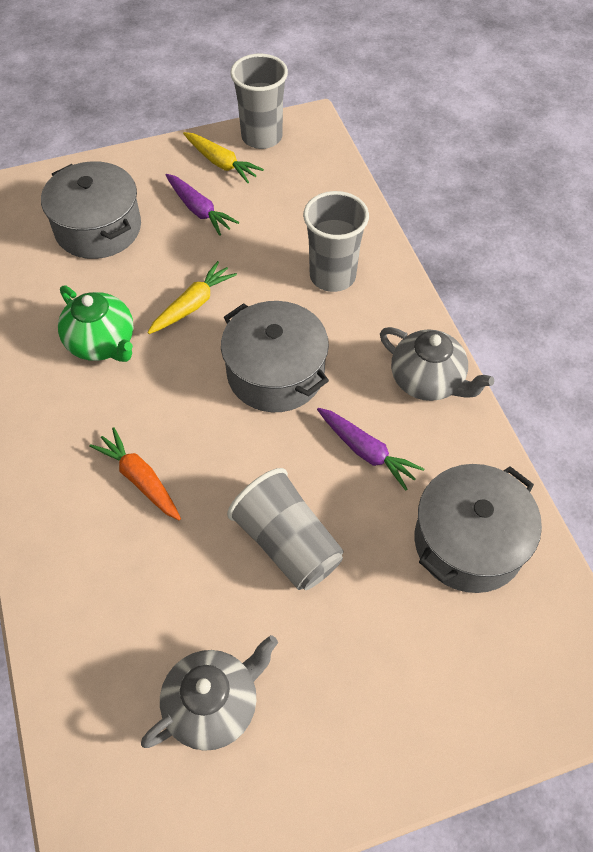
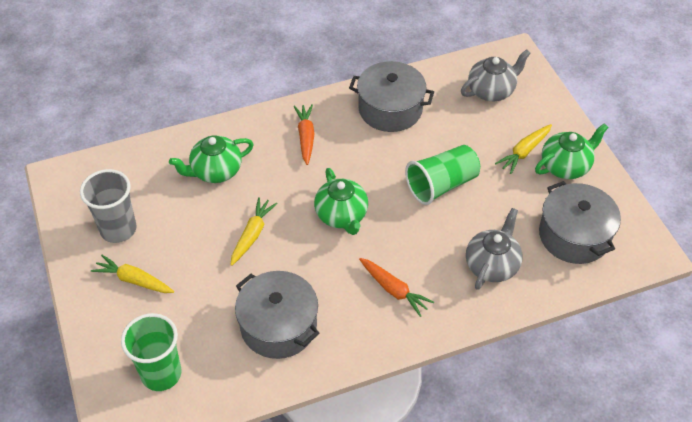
green cup: none = 0 -> [121,313,182,391] [405,145,480,205] = 2
green teapot: [58,285,134,362] = 1 -> [169,136,254,183] [314,168,368,235] [535,123,609,179] = 3
grey cup: [227,468,344,590] [230,54,288,149] [303,191,369,292] = 3 -> [80,169,137,243] = 1
orange carrot: [89,427,181,520] = 1 -> [294,104,314,165] [359,258,434,317] = 2
purple carrot: [166,174,239,236] [317,408,424,491] = 2 -> none = 0
yellow carrot: [148,261,237,334] [183,132,264,183] = 2 -> [91,255,174,293] [231,197,278,266] [495,124,552,174] = 3

